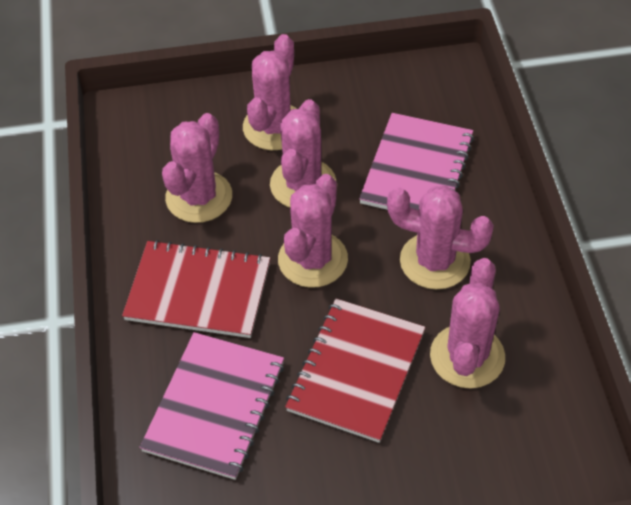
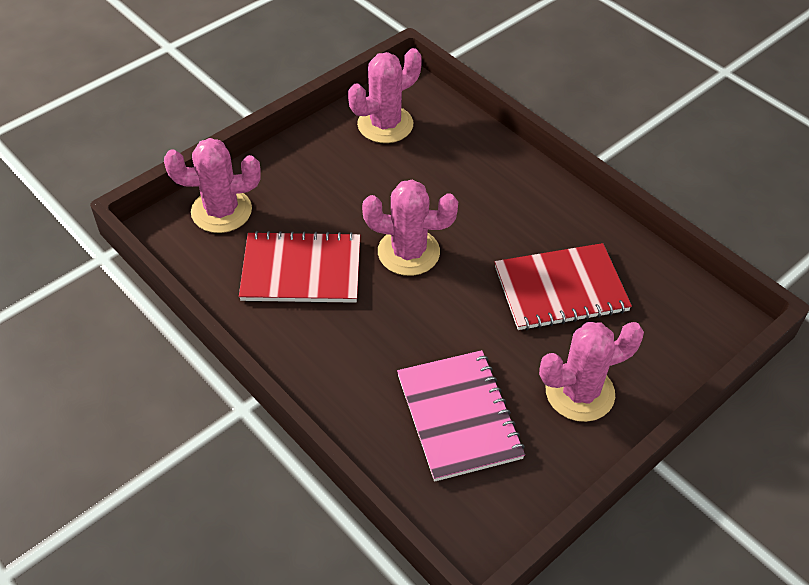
pink cactus: [162,113,232,223] [243,34,297,150] [270,99,337,208] [278,174,348,288] [387,186,494,289] [430,258,505,388] = 6 -> [164,138,260,233] [348,48,422,143] [362,180,458,276] [539,322,644,422] = 4
pink notebook: [140,332,284,480] [359,113,474,210] = 2 -> [397,350,525,481] = 1

